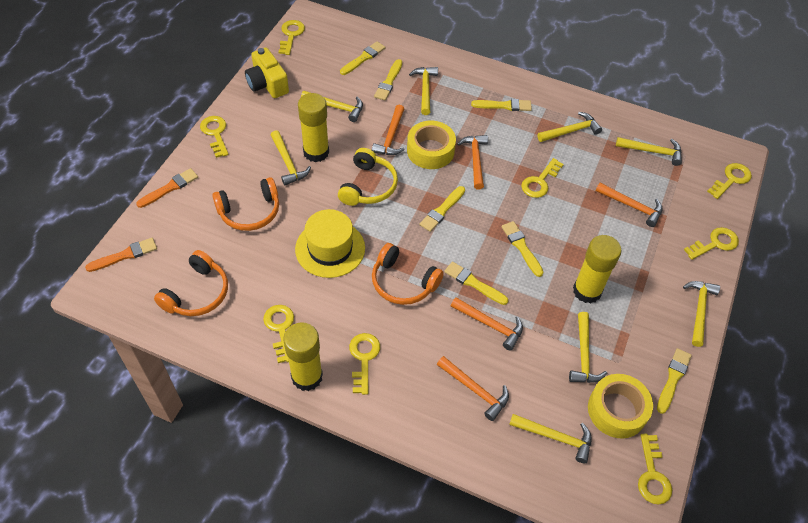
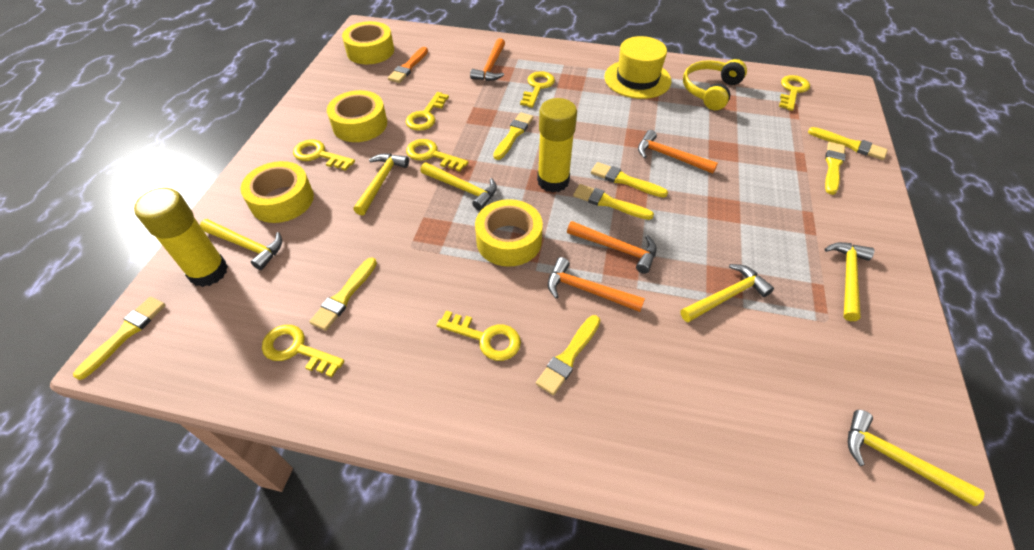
orange brush: [85,238,157,272] [136,168,198,208] = 2 -> [388,47,428,83] = 1
orange hammer: [372,105,405,155] [437,356,509,421] [451,297,523,351] [457,135,488,190] [596,183,662,227] = 5 -> [470,38,505,81] [548,257,645,312] [567,221,657,274] [638,130,718,174] = 4
orange headphones: [154,250,228,316] [212,177,279,231] [372,243,444,305] = 3 -> none = 0
yellow brush: [340,41,385,75] [374,59,402,100] [419,186,465,232] [444,262,508,305] [471,99,532,111] [501,221,544,277] [657,348,692,414] = 7 -> [73,297,166,380] [309,257,377,331] [493,112,533,160] [536,315,600,395] [573,184,654,220] [591,162,668,198] [808,127,888,160] [825,142,846,195] = 8
yellow camera: [245,48,289,98] = 1 -> none = 0
yellow glue stick: [283,322,323,391] [298,93,329,162] [573,235,622,304] = 3 -> [134,188,228,287] [537,98,577,192] = 2
yellow hammer: [271,130,311,186] [301,91,363,122] [409,67,438,115] [509,414,592,463] [537,112,602,142] [569,312,607,383] [616,137,682,166] [683,281,720,347] = 8 -> [200,219,282,270] [353,154,409,215] [420,162,497,211] [680,264,774,322] [824,242,874,321] [848,410,985,506] = 6
yellow key: [200,116,229,158] [263,305,294,363] [279,20,305,55] [349,333,380,395] [521,158,564,198] [638,434,672,505] [684,227,739,260] [707,163,752,199] = 8 -> [262,325,345,377] [293,140,355,171] [406,92,449,131] [406,139,469,172] [437,311,521,361] [520,71,555,108] [779,75,810,111] = 7
yellow tape: [407,121,456,169] [588,374,653,439] = 2 -> [240,161,314,223] [327,90,387,142] [342,21,394,64] [475,199,543,267] = 4

